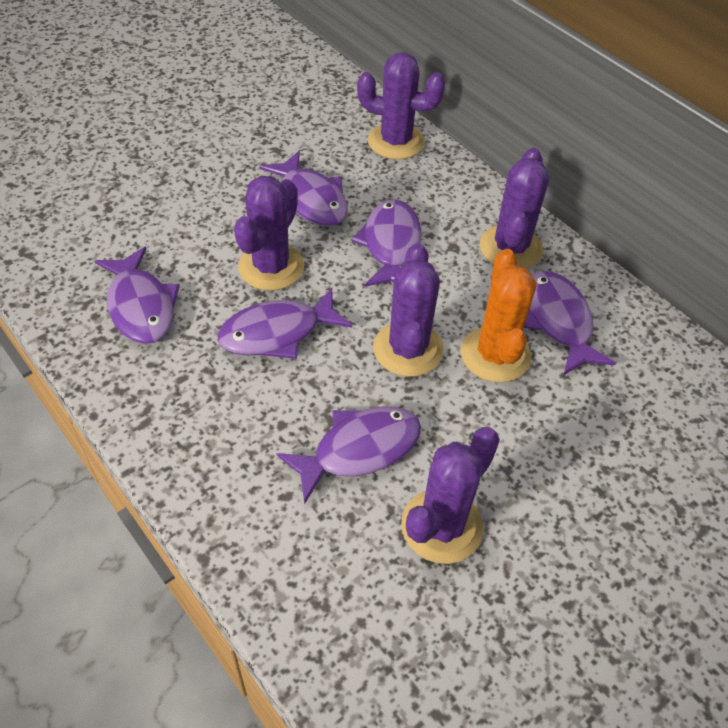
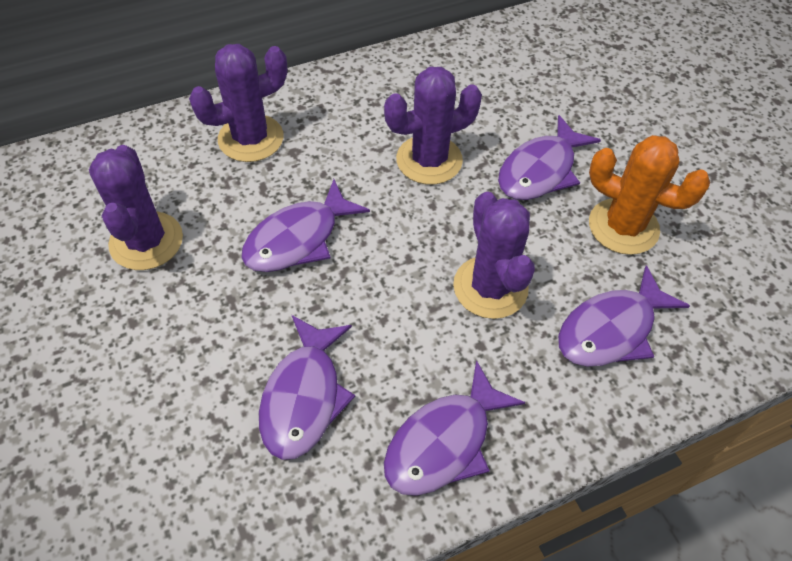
purple cactus: [234,176,304,291] [357,52,445,159] [373,243,444,377] [401,427,500,564] [480,148,549,268] = 5 -> [89,145,183,270] [189,44,287,162] [384,67,482,185] [453,192,535,319] = 4
purple fish: [94,247,180,344] [217,288,352,359] [259,151,348,226] [277,406,421,504] [352,200,422,287] [524,271,616,376] = 6 -> [241,179,370,272] [259,315,355,460] [384,360,526,496] [498,115,601,200] [558,265,690,366] = 5

